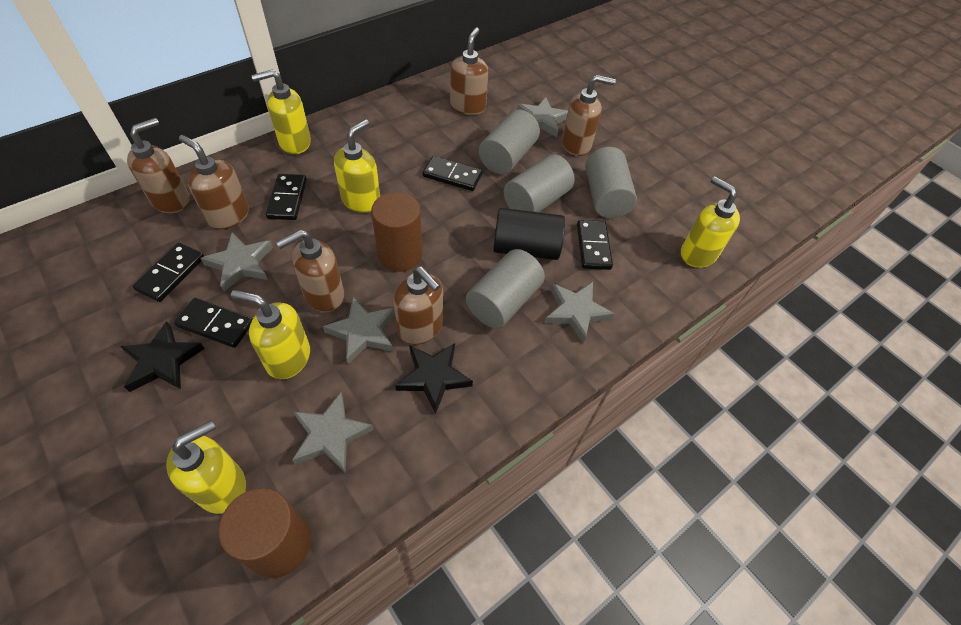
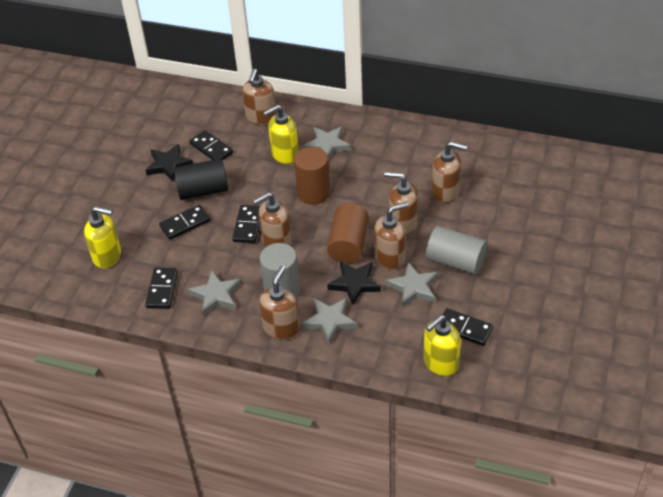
grey cylinder: [466,249,545,329] [479,110,540,174] [504,154,575,212] [586,147,637,218] = 4 -> [260,243,300,298] [426,226,487,275] = 2
grey star: [200,232,273,291] [292,392,374,473] [323,297,395,364] [517,97,568,137] [545,282,615,343] = 5 -> [188,270,241,316] [302,298,357,344] [303,127,351,160] [386,262,438,308] = 4
yellow soap dispenser: [166,420,246,514] [231,290,310,379] [251,70,311,154] [334,119,380,213] [681,177,740,268] = 5 -> [84,206,121,268] [263,105,299,164] [423,315,461,376] = 3

